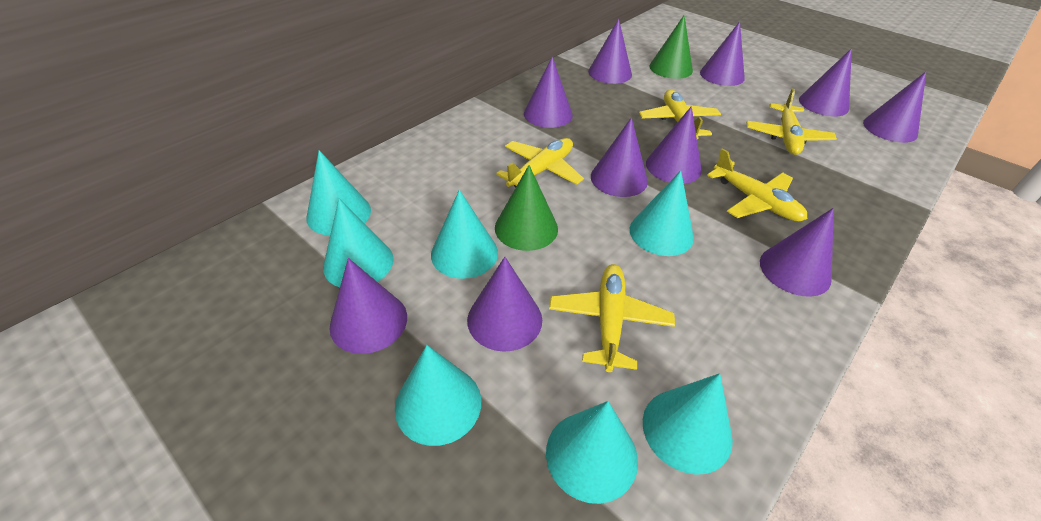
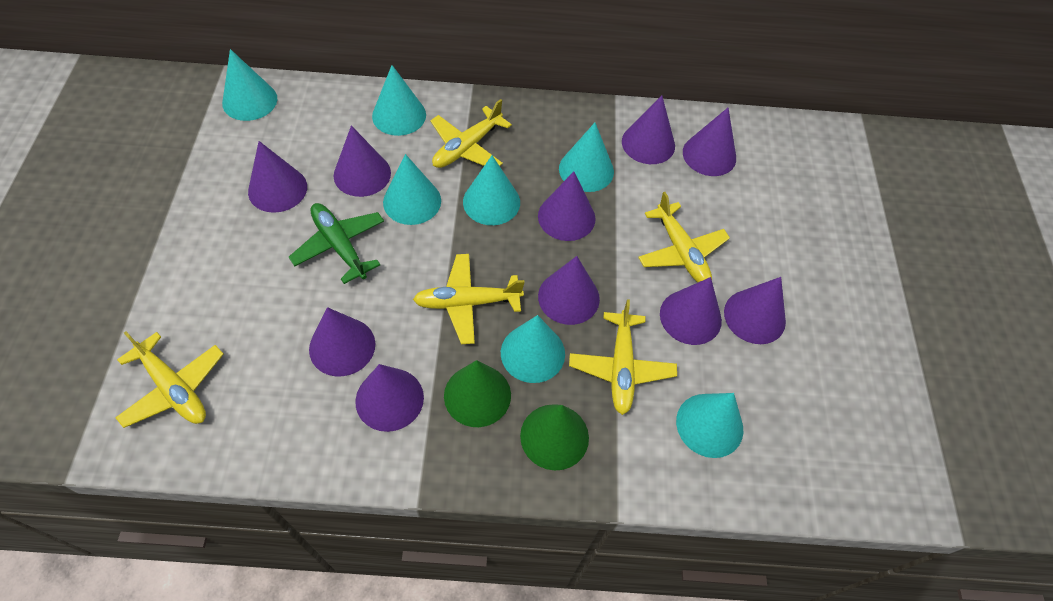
green plane: none = 0 -> [289,203,384,284] = 1

